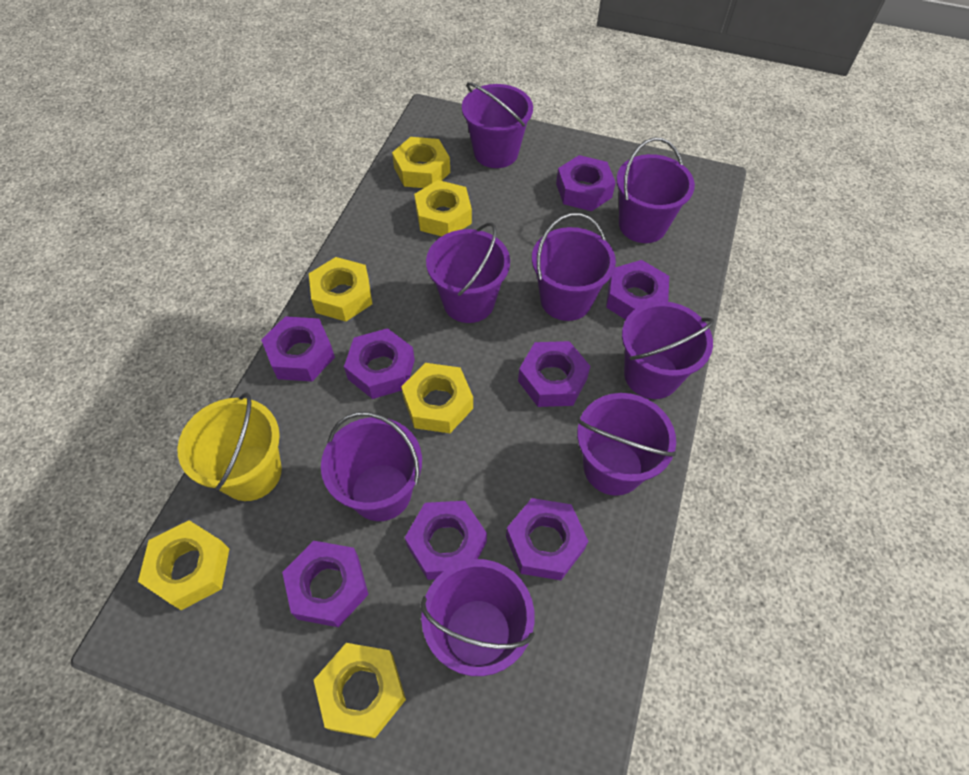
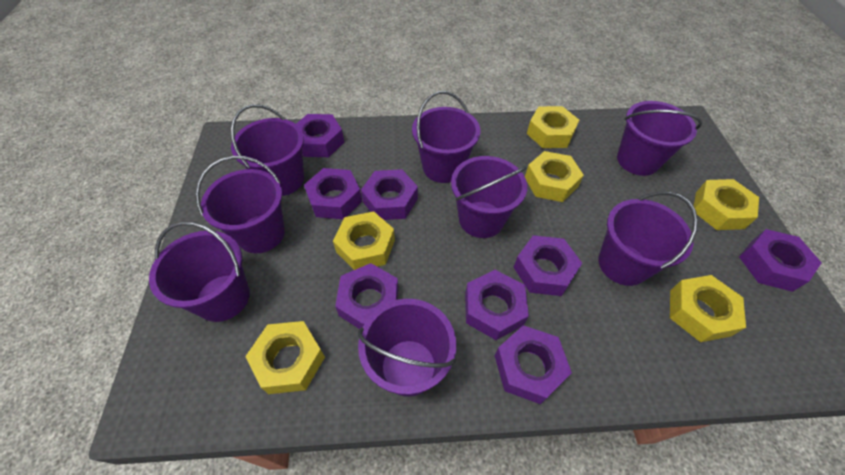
yellow bucket: [177,392,282,501] = 1 -> none = 0

